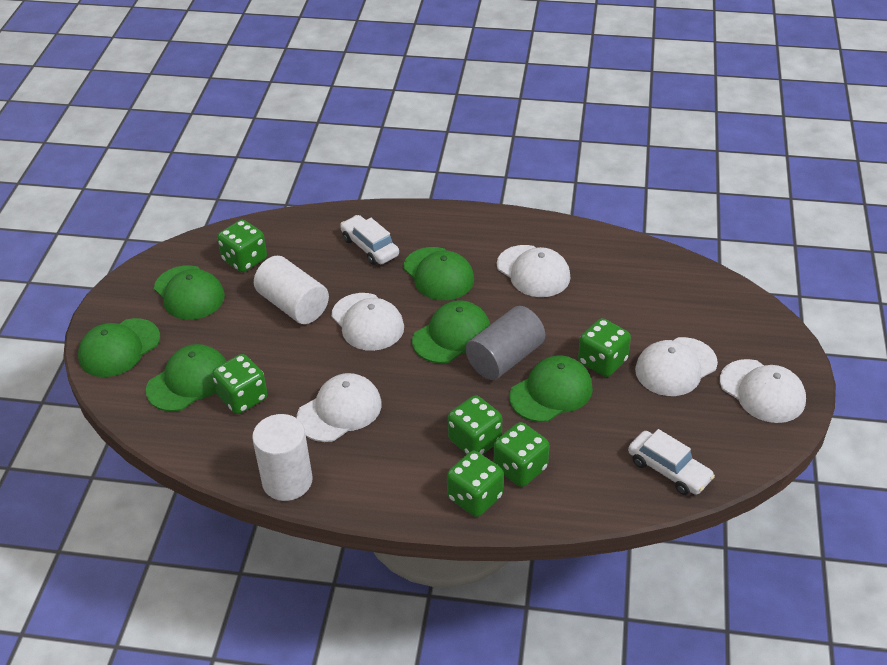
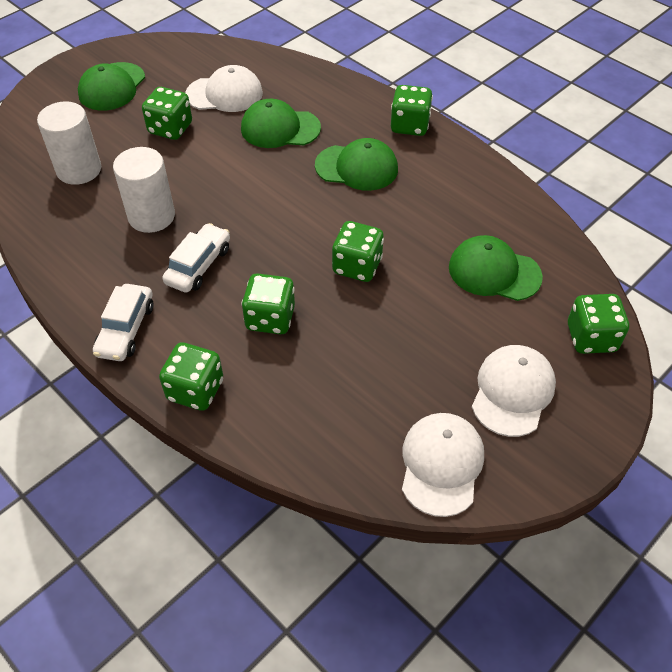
green cap: [78,318,160,377] [146,344,226,412] [154,265,225,320] [404,247,474,300] [412,300,490,363] [509,355,593,422] = 6 -> [78,62,145,111] [241,99,321,148] [315,138,398,191] [449,235,543,301] = 4
grey cylinder: [466,306,545,380] = 1 -> none = 0
white cap: [297,373,382,442] [331,293,404,351] [497,245,571,297] [635,337,718,396] [720,359,806,423] = 5 -> [185,65,263,112] [402,413,484,517] [472,345,556,437] = 3

